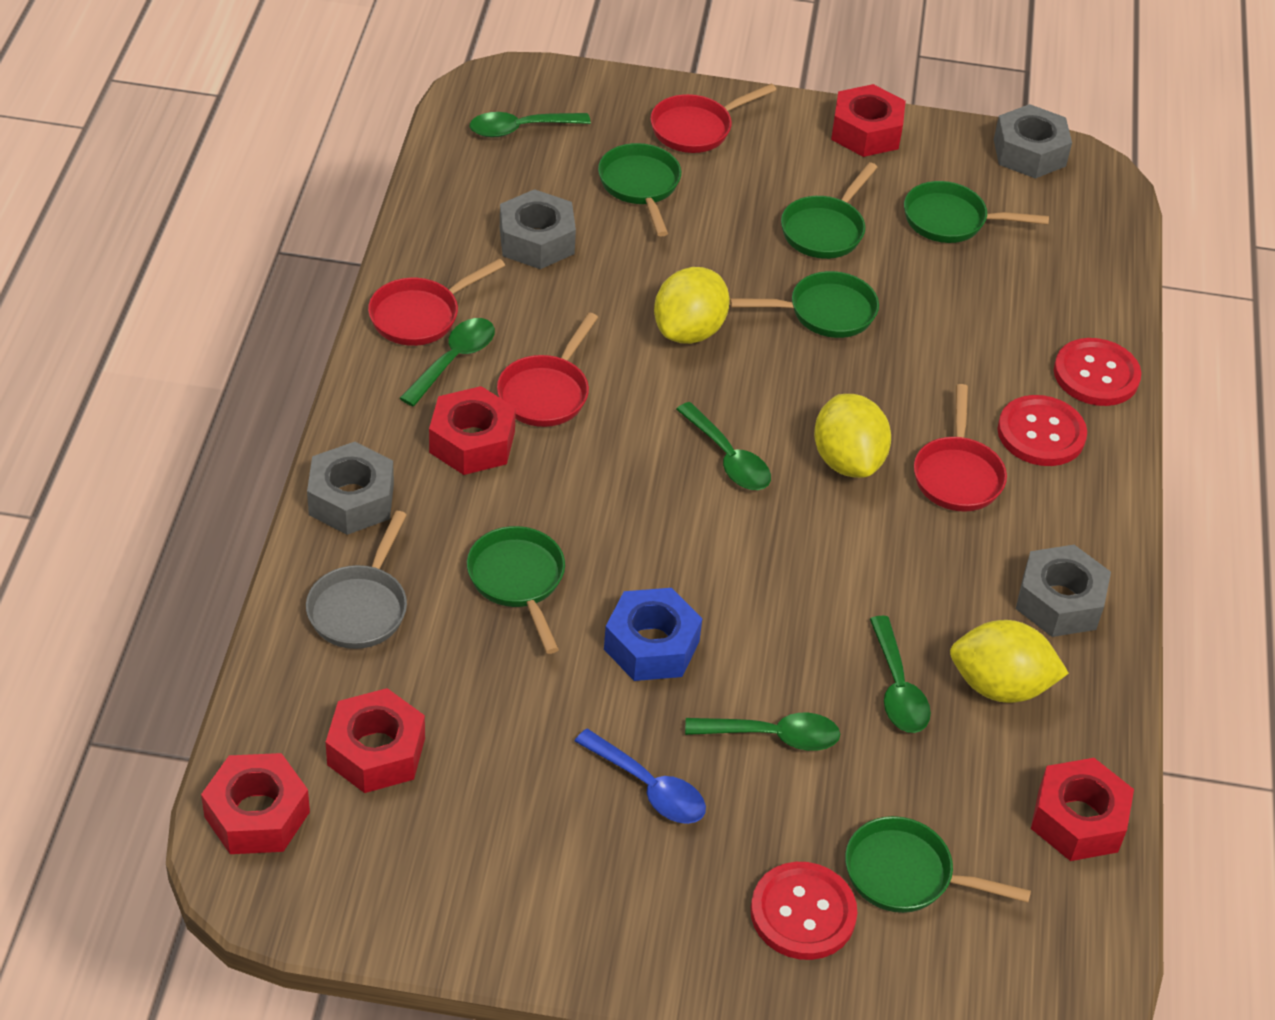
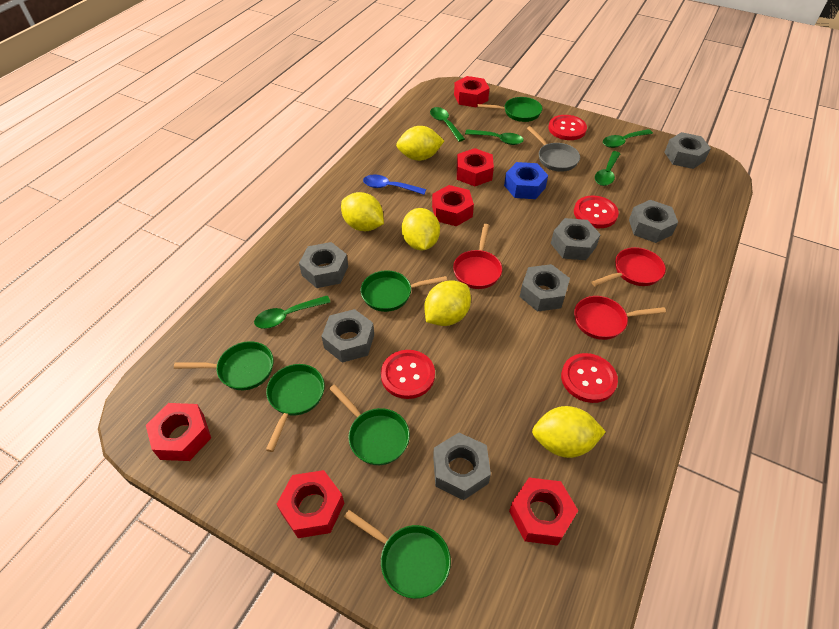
grey nut: [307,442,394,535] [500,189,576,269] [994,104,1072,179] [1016,545,1111,637] = 4 -> [299,242,348,288] [322,309,374,363] [433,433,491,500] [520,264,570,312] [551,218,601,260] [629,200,678,243] [664,132,711,169] = 7
red button: [751,862,857,960] [997,395,1087,466] [1054,338,1141,406] = 3 -> [381,350,435,399] [548,115,587,140] [561,353,618,403] [574,196,619,228] = 4
red nut: [201,753,310,854] [326,688,425,793] [429,386,516,475] [831,84,906,157] [1031,758,1134,861] = 5 -> [146,403,211,461] [276,470,344,538] [432,185,474,226] [454,76,489,107] [457,148,494,186] [509,478,578,546] = 6
red pan: [368,259,505,346] [497,313,598,427] [650,84,776,153] [914,384,1007,512] = 4 -> [453,224,502,289] [574,296,666,340] [591,247,666,286] = 3
yellow lemon: [654,267,730,344] [814,394,891,478] [950,620,1069,703] = 3 -> [341,192,384,231] [396,126,444,161] [402,208,440,250] [424,280,471,326] [532,406,606,458] = 5

